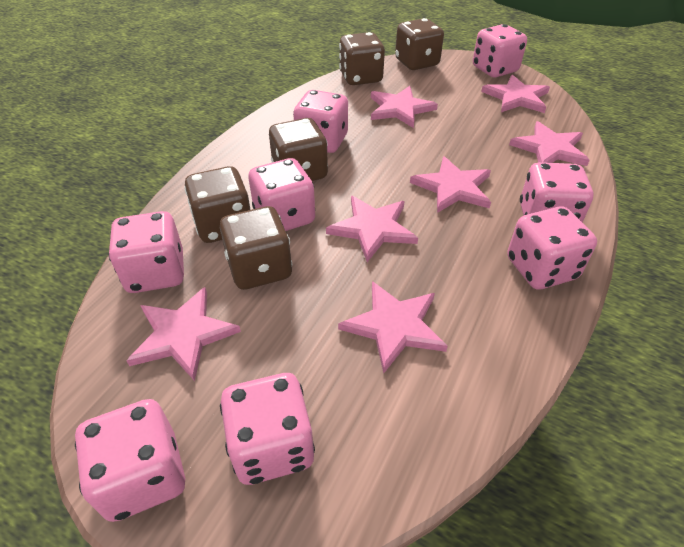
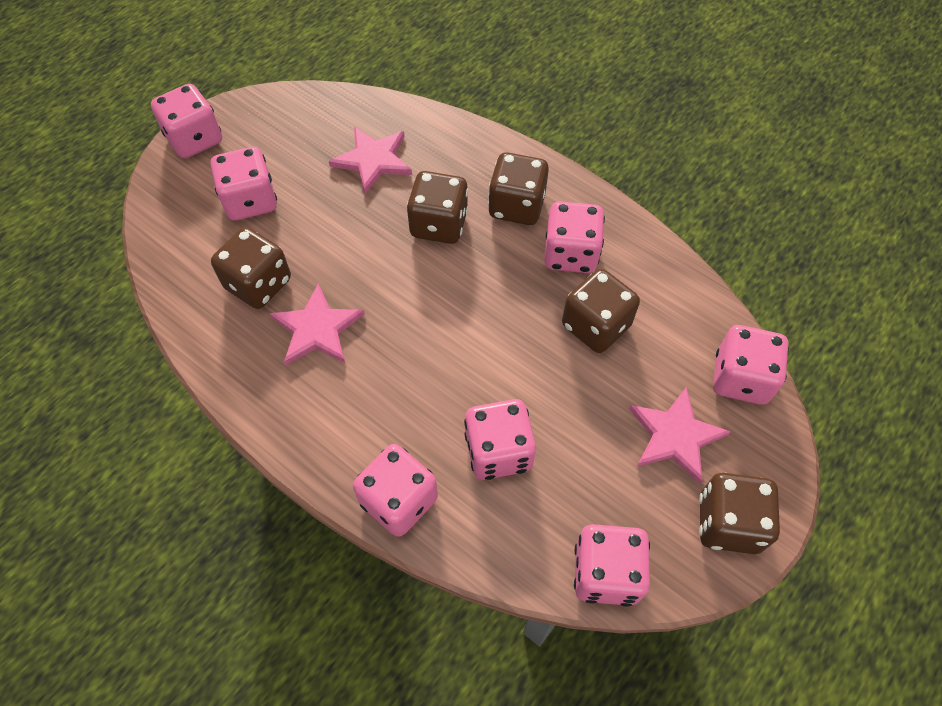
pink dice: [75,399,185,522] [109,211,184,293] [220,373,315,485] [248,158,315,231] [293,90,348,153] [473,24,527,77] [507,206,597,290] [520,162,593,223] = 8 -> [151,84,222,158] [211,147,277,221] [353,444,438,537] [464,399,536,480] [544,201,605,273] [574,524,650,607] [713,325,789,405] = 7
pink star: [126,287,241,381] [326,196,418,262] [338,281,448,373] [371,86,438,128] [410,156,491,213] [481,75,550,113] [509,121,590,166] = 7 -> [270,283,365,366] [329,127,412,194] [629,387,731,484] = 3

